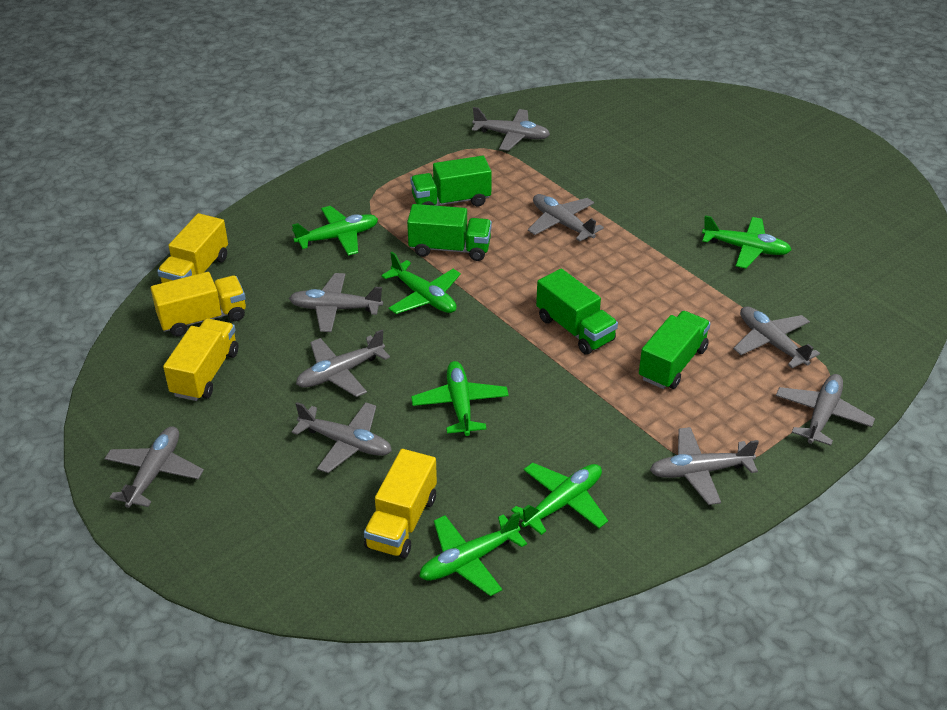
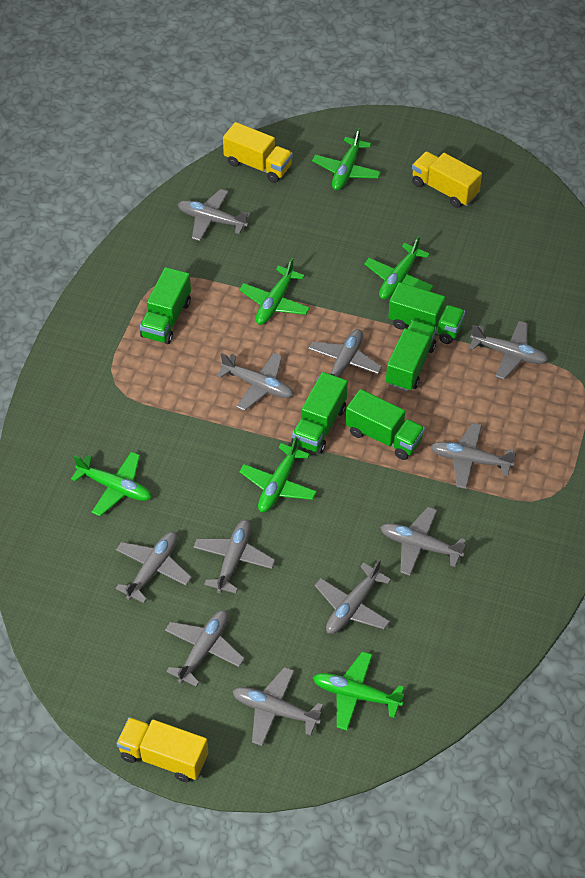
green truck: [407,204,492,261] [410,156,492,206] [536,268,618,355] [639,311,711,389] = 4 -> [140,267,191,344] [292,372,348,454] [346,389,425,460] [386,320,436,392] [388,282,465,344] = 5
grey plane: [104,426,204,508] [289,273,383,332] [292,402,392,473] [296,330,390,397] [472,107,550,151] [528,194,604,242] [650,427,759,505] [733,306,820,368] [776,374,875,446] = 9 -> [115,532,192,603] [165,610,245,687] [178,189,251,241] [193,519,275,594] [217,353,293,411] [233,667,323,746] [308,329,382,382] [315,559,391,634] [380,507,466,576] [430,423,516,489] [469,321,549,379] = 11
yellow truck: [151,272,246,337] [157,213,228,283] [163,318,239,401] [364,449,437,559] = 4 -> [116,717,208,782] [223,122,293,183] [412,151,482,208] = 3

